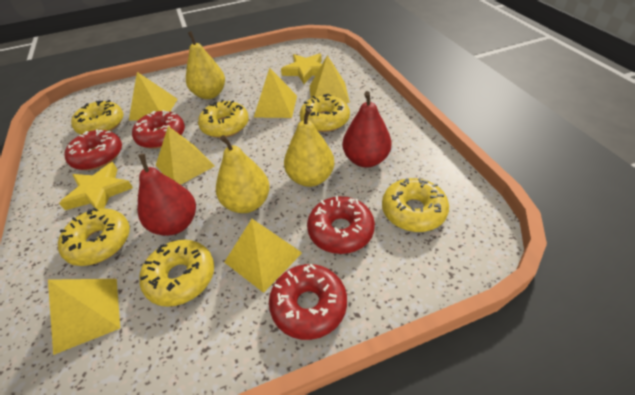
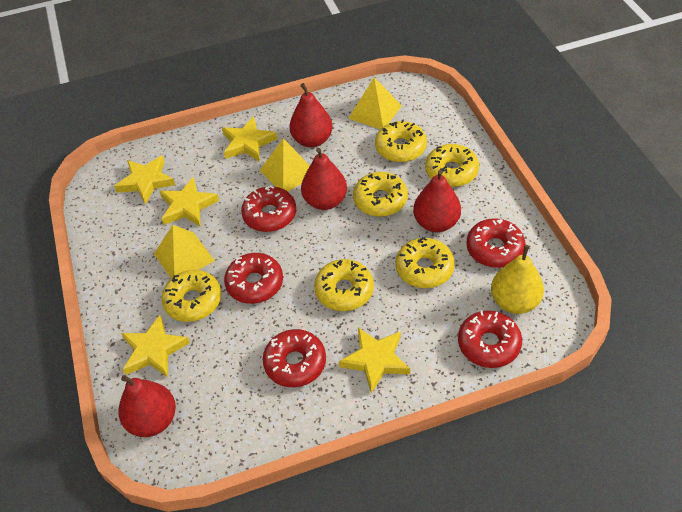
red donut: [64,129,122,170] [132,110,185,149] [269,264,347,340] [307,196,375,254] = 4 -> [224,253,283,304] [241,185,296,232] [263,329,326,387] [458,310,522,368] [466,218,525,268] = 5
red pear: [138,154,196,236] [342,91,392,167] = 2 -> [119,375,176,437] [289,83,333,148] [301,148,347,210] [413,170,461,232] = 4
yellow pear: [186,31,225,99] [216,135,270,213] [284,108,335,187] = 3 -> [491,245,544,314] = 1
yellow pyramid: [48,279,120,355] [129,72,177,121] [156,126,215,185] [224,219,302,293] [254,68,297,118] [309,55,350,103] = 6 -> [154,225,215,278] [259,138,310,191] [348,77,402,129] = 3
yellow star: [59,162,133,210] [281,53,322,84] = 2 -> [114,155,175,204] [121,315,190,378] [159,177,219,226] [222,116,278,162] [339,328,410,394] = 5

